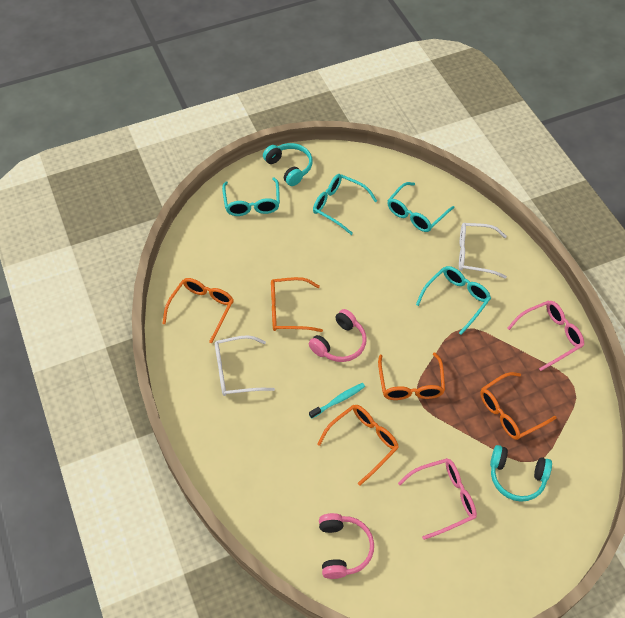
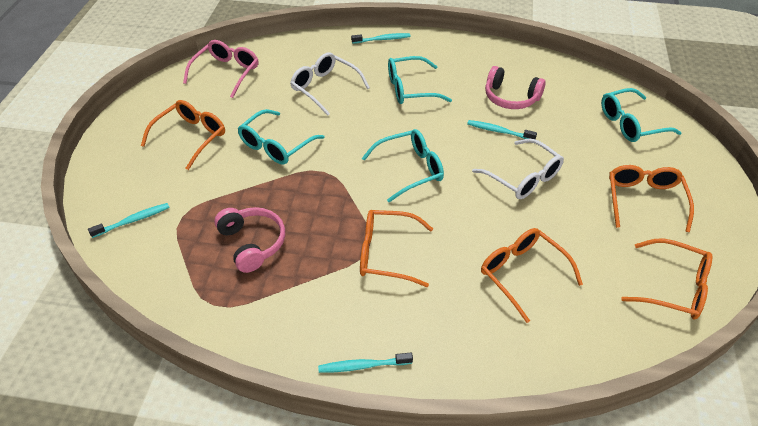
pink glasses: [398,458,477,540] [508,301,584,371] = 2 -> [183,40,259,98] = 1
turquoise headphones: [263,143,313,186] [490,445,552,502] = 2 -> none = 0
turquoise toothbrush: [309,383,365,419] = 1 -> [88,203,170,238] [318,353,413,373] [351,33,411,44] [467,120,537,139] = 4

